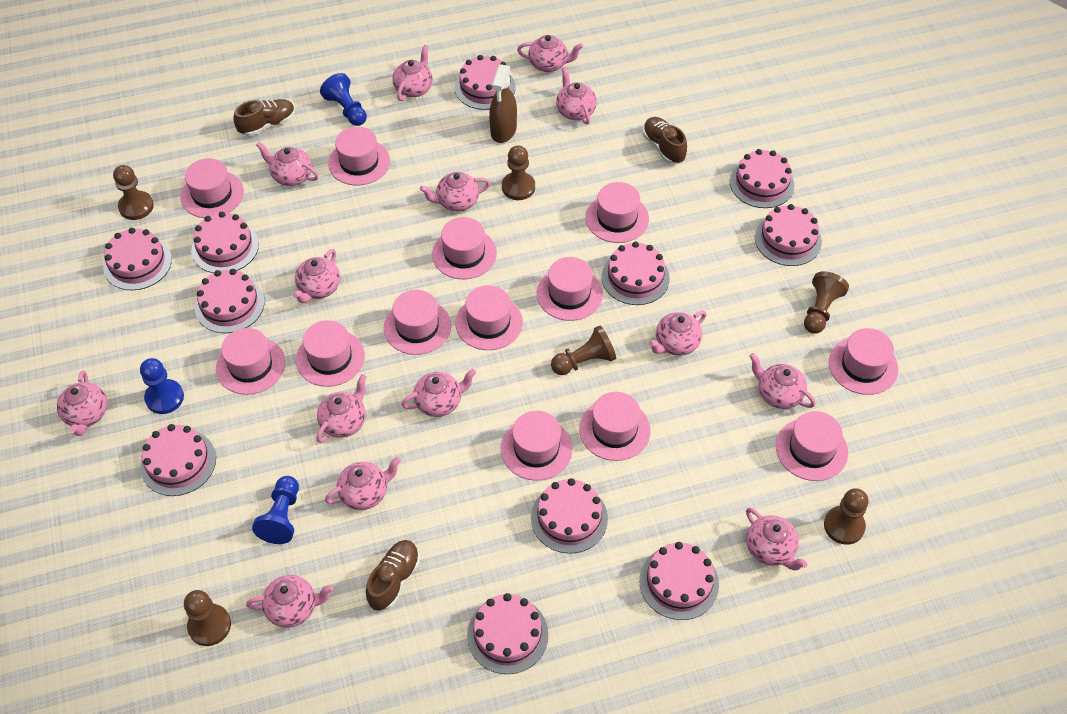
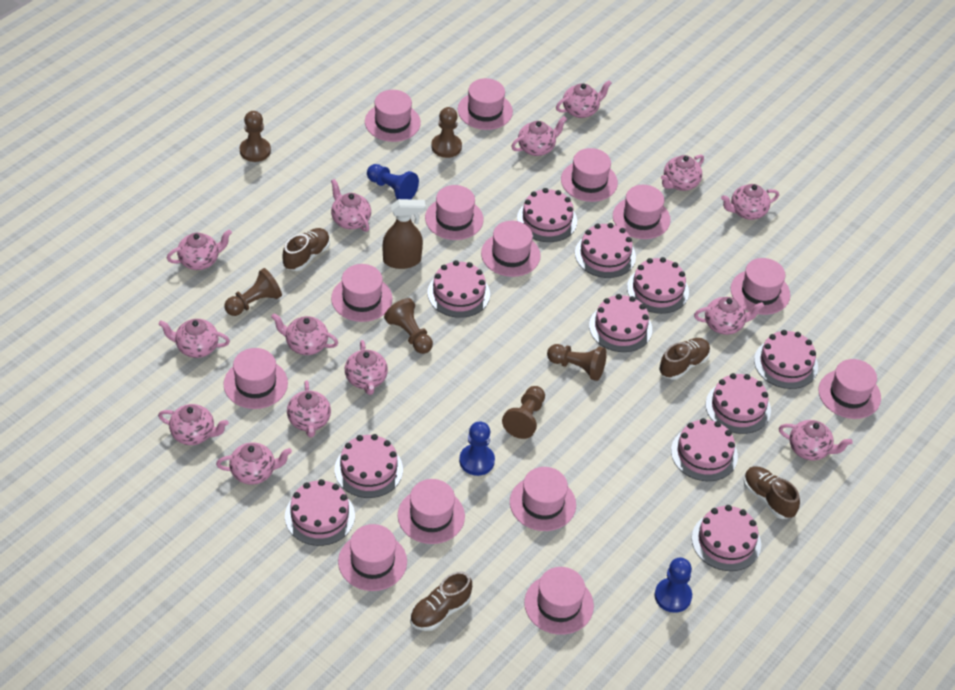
brown shoe: [233,99,295,136] [366,540,420,611] [643,117,687,164] = 3 -> [282,228,330,271] [410,571,472,631] [659,338,710,380] [744,466,800,519] = 4
pink hat: [181,158,244,218] [216,328,285,395] [296,320,365,387] [328,127,390,186] [384,290,451,355] [432,217,497,279] [455,285,523,350] [501,411,573,481] [537,257,603,321] [579,392,650,461] [585,182,649,243] [776,411,848,481] [829,328,898,395] = 13 -> [223,348,288,409] [331,264,393,322] [338,524,407,591] [365,90,421,142] [398,479,465,544] [425,185,484,240] [458,78,513,130] [481,221,541,277] [510,467,576,531] [524,567,594,635] [561,148,618,202] [613,185,671,239] [731,258,790,315] [818,359,881,419] = 14

